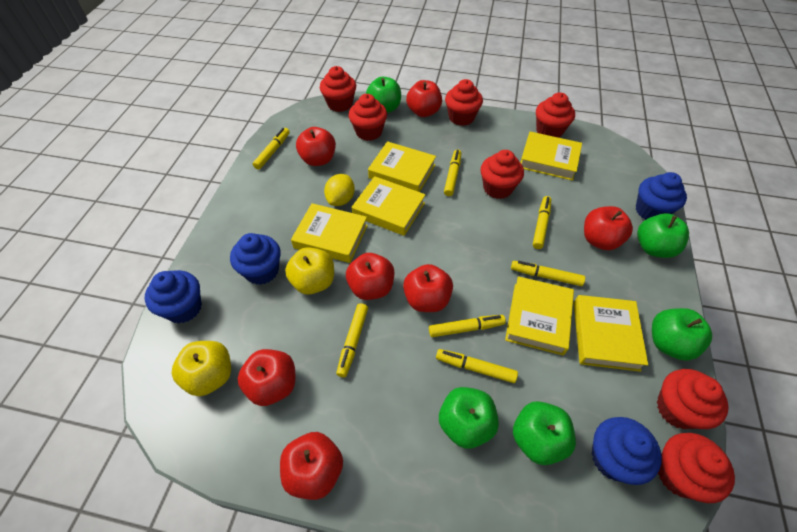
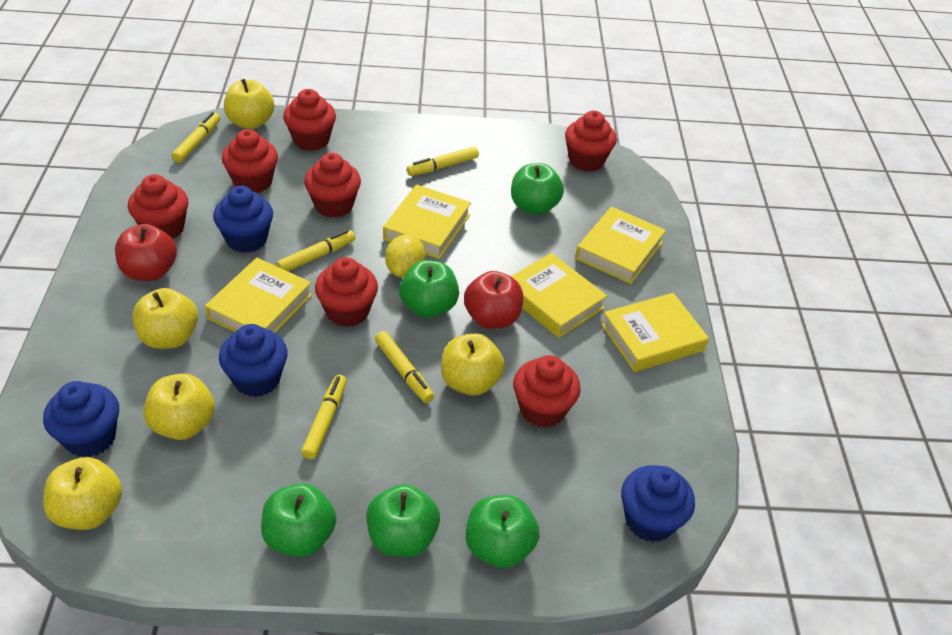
red apple: [238,349,295,406] [280,432,343,500] [296,127,336,166] [346,253,394,300] [403,264,453,312] [406,80,442,117] [584,206,633,250] = 7 -> [115,224,177,281] [464,271,523,329] = 2
yellow apple: [172,341,231,396] [285,247,334,294] = 2 -> [43,457,122,530] [132,288,198,349] [143,374,215,440] [224,79,275,129] [441,334,505,396] = 5
yellow book: [291,203,368,263] [352,176,425,236] [368,141,436,192] [505,276,574,356] [520,132,582,181] [574,295,648,372] = 6 -> [205,258,312,333] [383,184,471,259] [511,253,607,338] [575,207,666,284] [601,293,709,372] = 5
yellow marker: [253,128,290,169] [336,303,368,377] [429,315,506,337] [436,349,518,383] [444,150,461,196] [511,261,585,286] [533,196,551,249] = 7 -> [172,112,220,163] [276,230,355,271] [301,375,347,460] [375,331,434,403] [407,147,479,176] = 5

